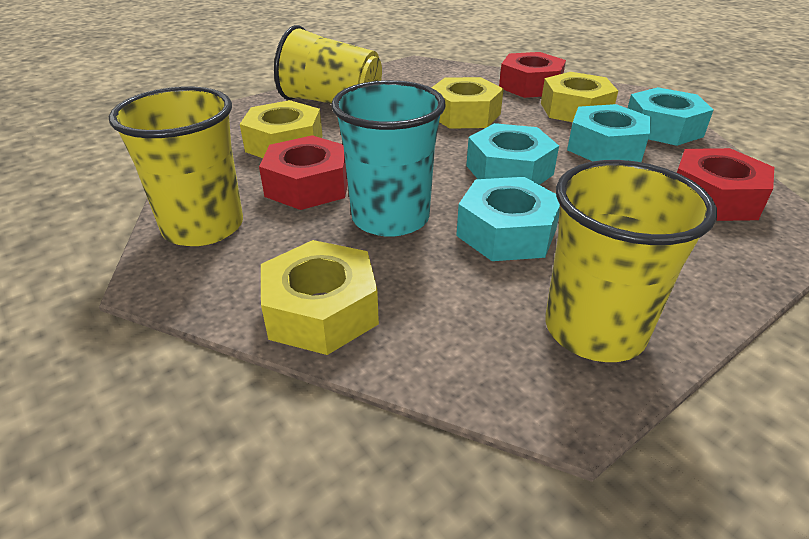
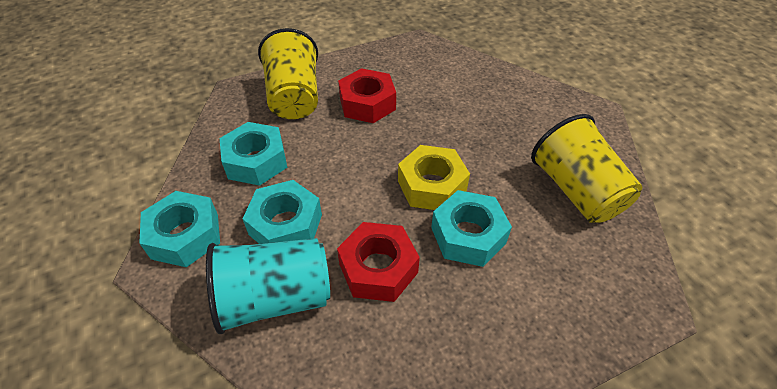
red nut: [259,135,348,210] [499,52,566,98] [677,148,774,221] = 3 -> [337,222,420,302] [338,68,396,123] = 2
yellow cup: [109,86,243,246] [274,25,382,104] [545,160,717,362] = 3 -> [258,28,318,119] [531,114,642,223] = 2
yellow nut: [240,100,323,158] [261,240,379,355] [431,77,504,129] [541,72,618,122] = 4 -> [398,145,470,210] = 1

